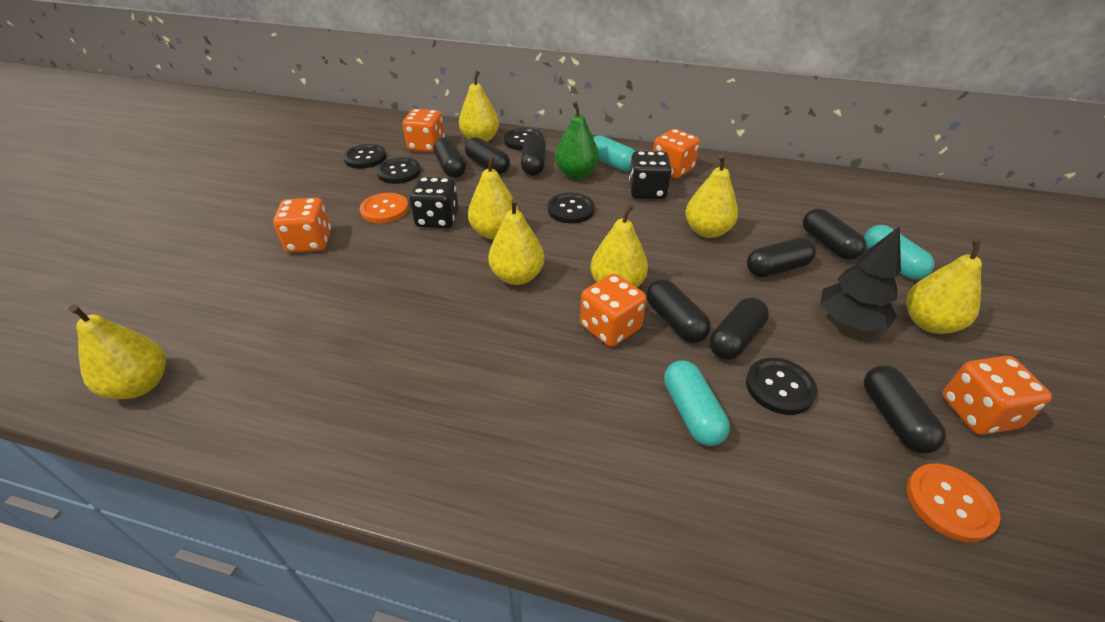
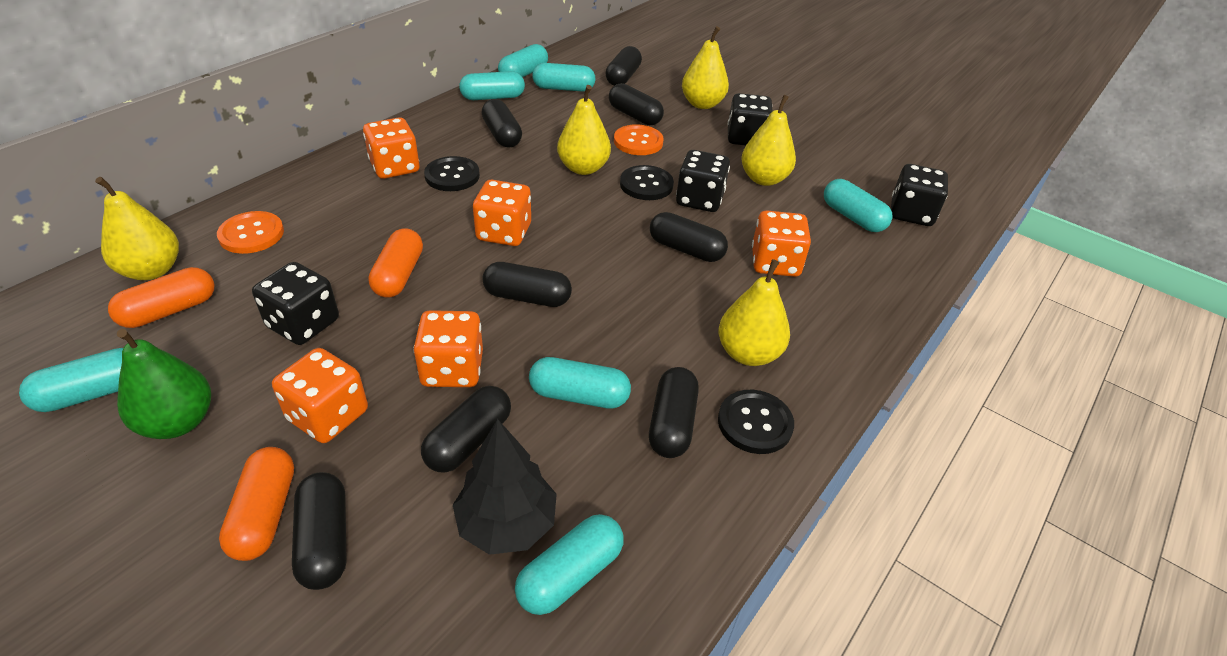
black button: [343,144,387,169] [376,157,421,184] [504,128,543,151] [548,193,595,223] [746,358,817,415] = 5 -> [424,156,480,191] [620,165,674,200] [718,390,794,454] = 3
black dice: [409,177,459,228] [629,151,672,199] = 2 -> [252,262,339,345] [676,150,730,212] [728,93,772,145] [891,164,948,226] = 4
orange capsule: none = 0 -> [108,267,214,328] [219,447,294,561] [368,228,423,297] = 3
turquoise capsule: [593,135,635,172] [664,360,730,446] [864,225,934,280] = 3 -> [19,348,123,412] [459,71,525,100] [498,44,548,77] [515,514,624,615] [529,357,631,409] [532,63,596,92] [824,179,892,232] = 7
yellow pear: [68,305,166,399] [459,71,499,142] [468,155,519,239] [488,198,544,285] [591,204,648,287] [685,154,738,238] [906,239,982,334] = 7 -> [95,177,179,280] [557,85,611,175] [682,26,729,109] [719,259,790,366] [741,95,796,186] = 5

